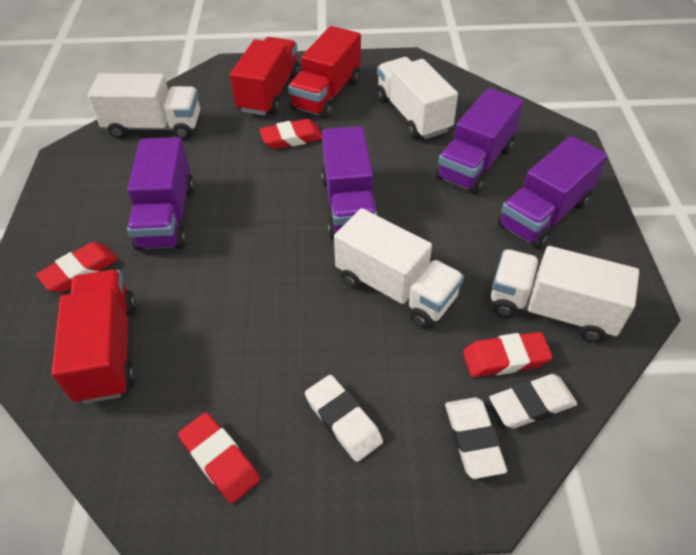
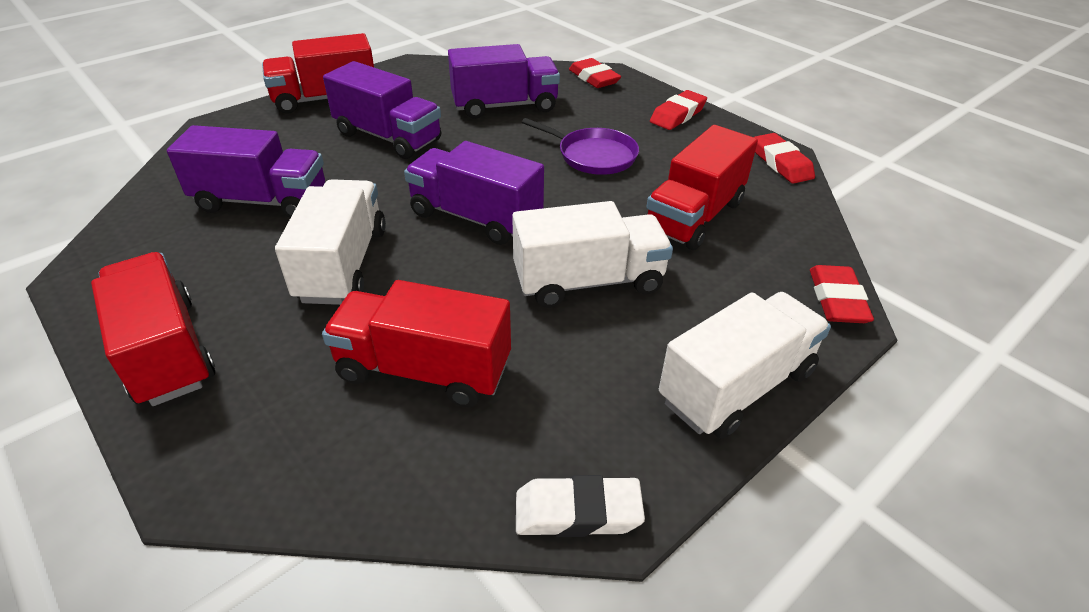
purple pan: none = 0 -> [522,118,639,175] = 1
red truck: [51,270,136,404] [230,37,300,116] [288,26,361,119] = 3 -> [91,252,215,406] [262,33,374,114] [322,280,511,407] [646,125,758,250] = 4
white eraser: [305,375,383,462] [445,397,507,479] [489,374,577,428] = 3 -> [516,475,645,537] = 1
white truck: [88,73,200,140] [334,208,464,328] [376,57,458,139] [491,246,639,343] = 4 -> [275,179,386,305] [512,201,673,308] [659,292,831,439] = 3

